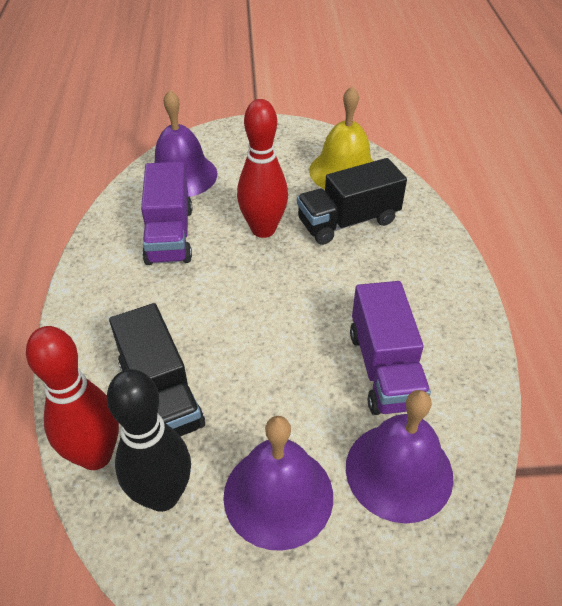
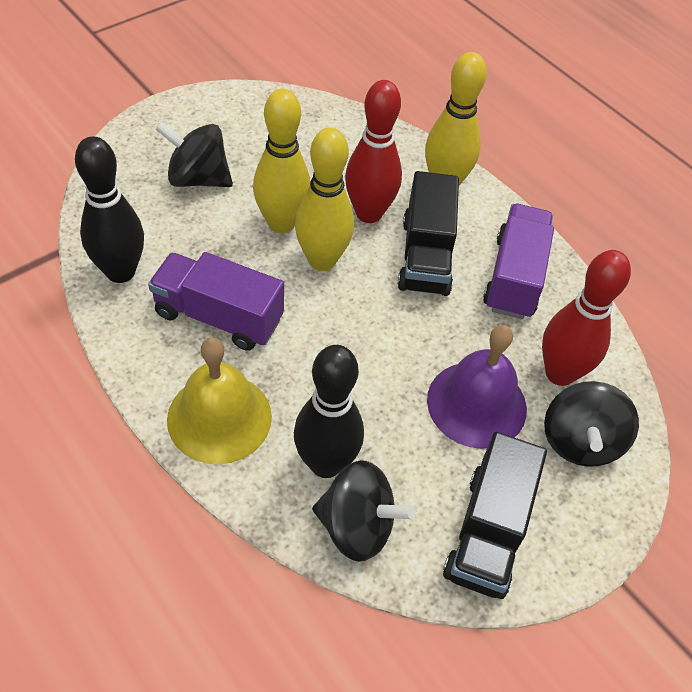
black bowling pin: [107,369,191,512] = 1 -> [75,136,144,283] [294,345,364,478] = 2
black spinning top: none = 0 -> [155,122,233,187] [312,460,415,562] [544,381,639,467] = 3
purple bell: [154,90,217,197] [223,416,333,551] [346,390,454,523] = 3 -> [427,325,527,449] = 1
yellow bowling pin: none = 0 -> [253,89,310,233] [295,127,354,271] [425,52,487,186] = 3

